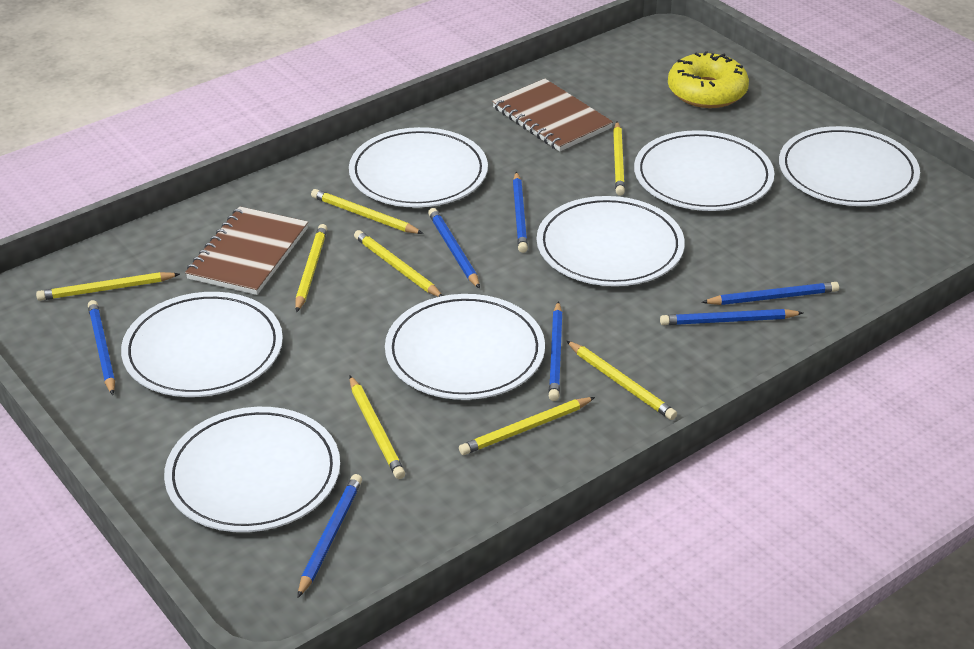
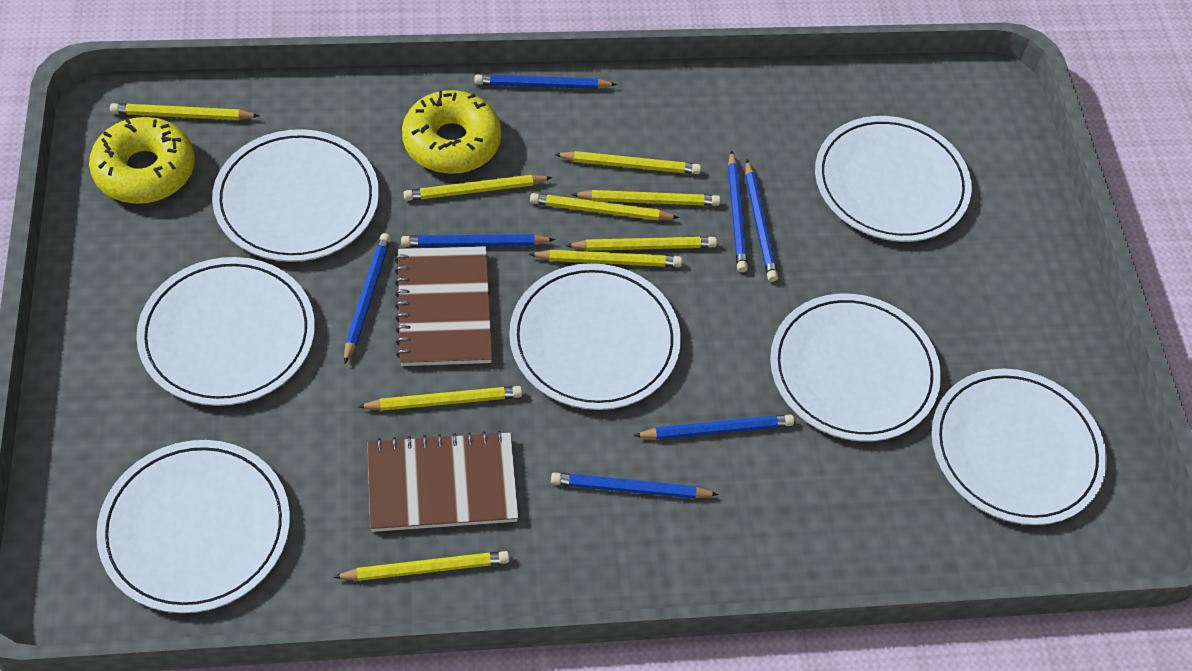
yellow donut: [668,51,749,108] = 1 -> [89,117,195,204] [402,90,501,174] = 2
yellow pencil: [36,272,180,301] [296,224,328,313] [311,189,423,234] [350,376,405,479] [354,230,442,297] [459,397,595,455] [566,340,677,420] [613,122,625,196] = 8 -> [110,103,260,120] [333,551,509,581] [358,386,522,411] [404,175,552,201] [529,250,682,267] [530,193,679,220] [554,151,701,174] [565,237,717,251] [571,190,720,206] = 9

